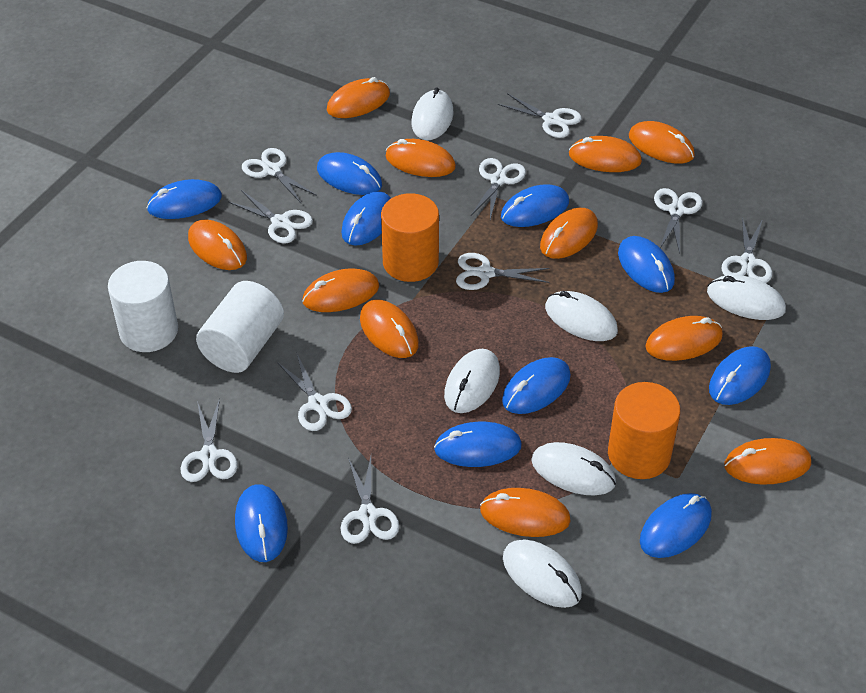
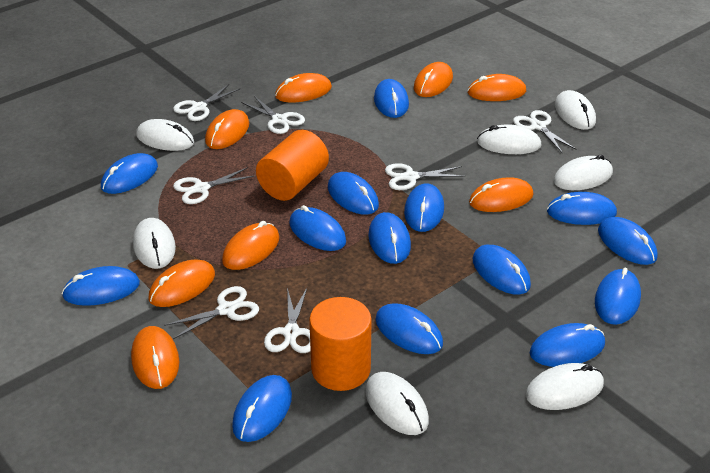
blue mouse: [147,179,222,219] [235,484,288,562] [317,152,382,195] [341,191,391,246] [434,422,522,467] [501,184,569,227] [502,357,571,414] [618,236,675,293] [640,493,712,558] [709,346,771,405] = 10 -> [62,266,140,306] [101,153,158,194] [232,375,292,442] [289,205,346,251] [328,172,379,215] [368,212,411,264] [374,79,409,118] [376,303,443,354] [404,183,444,232] [473,245,531,295] [530,323,605,367] [547,192,617,225] [595,267,641,325] [598,217,658,265] = 14
orange mouse: [188,220,247,270] [302,269,379,312] [327,77,390,118] [360,299,419,358] [386,139,456,177] [480,488,571,537] [540,208,598,259] [569,136,642,172] [629,121,695,164] [645,316,723,361] [724,438,811,485] = 11 -> [131,326,179,389] [149,260,215,307] [205,109,249,149] [222,221,279,270] [275,73,332,103] [414,62,453,97] [468,74,526,101] [469,177,534,212] = 8
white cylinder: [108,261,178,352] [196,281,284,373] = 2 -> none = 0
white mouse: [412,87,454,140] [444,349,500,413] [503,539,582,608] [531,442,616,495] [545,291,618,341] [707,275,786,320] = 6 -> [133,218,176,269] [136,119,194,151] [365,372,429,435] [477,124,542,154] [526,363,604,410] [553,155,613,190] [555,90,596,130] = 7
white scissors: [181,398,238,482] [228,190,313,243] [242,148,317,203] [277,354,352,431] [341,456,399,544] [456,253,550,290] [471,158,526,220] [497,93,582,138] [654,188,703,254] [722,217,772,283] = 10 -> [164,286,259,339] [173,84,240,121] [173,167,254,204] [241,96,305,134] [264,288,311,353] [385,163,466,190] [513,110,576,153] = 7

